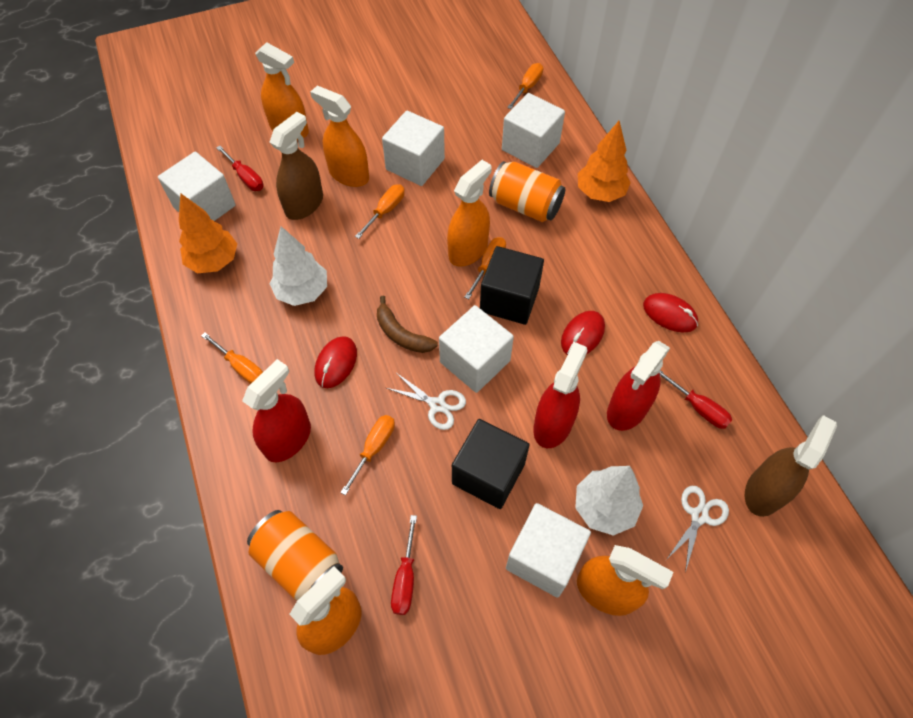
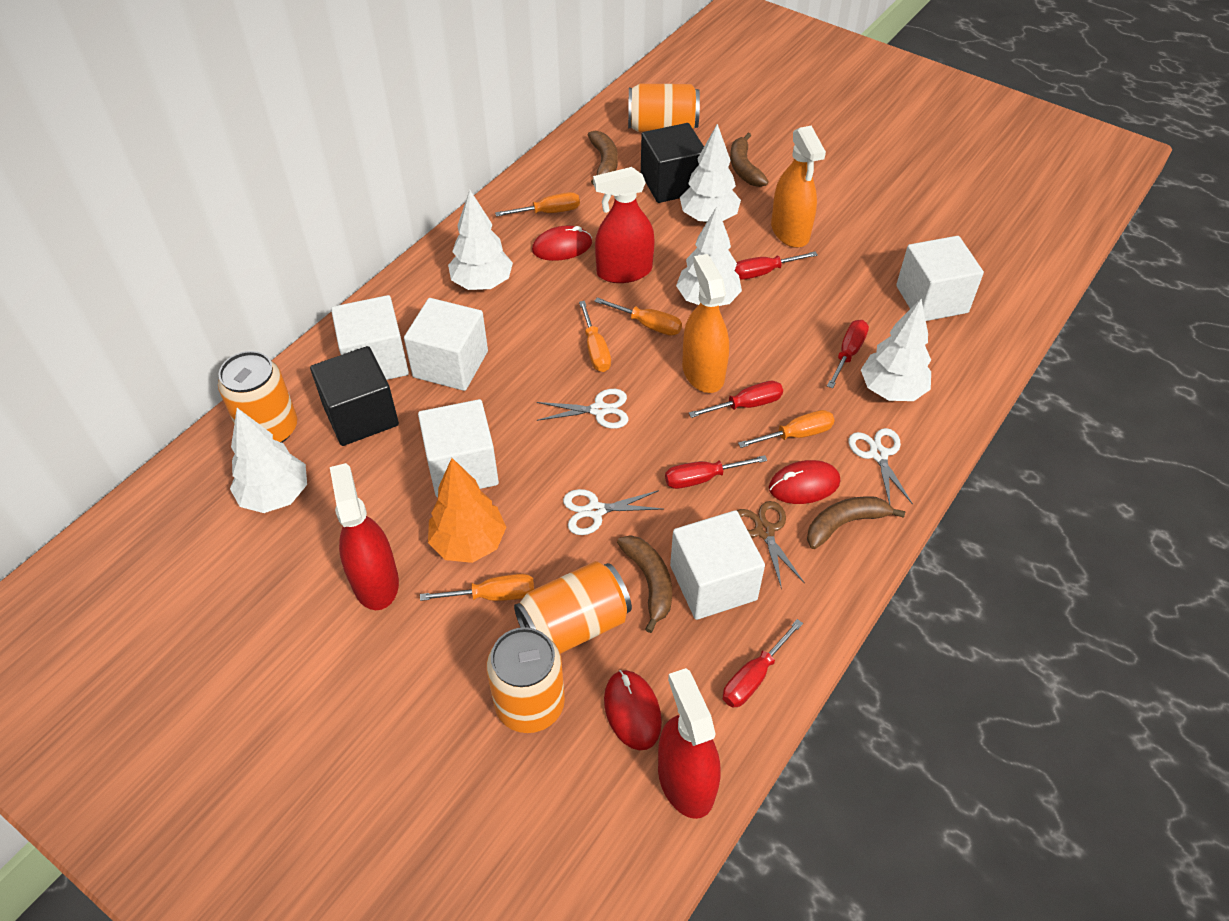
brown banana: [377,296,438,353] = 1 -> [588,131,618,185] [617,535,672,633] [730,133,769,187] [807,496,906,549] = 4
brown scissors: none = 0 -> [736,501,804,590] = 1
brown spray bottle: [270,112,323,220] [745,415,837,517] = 2 -> none = 0
orange can: [247,510,343,600] [489,161,565,222] = 2 -> [218,351,297,443] [486,627,565,733] [514,561,632,654] [628,84,700,132] = 4
orange spray bottle: [255,42,309,140] [289,566,361,655] [310,86,369,187] [447,160,492,267] [577,545,673,616] = 5 -> [682,254,729,393] [771,126,826,248] = 2
orange tree: [179,193,237,273] [578,121,631,202] = 2 -> [428,458,506,563] = 1
red screwdriver: [216,146,264,191] [391,515,417,615] [659,370,732,429] = 3 -> [665,455,767,489] [689,381,783,418] [723,619,803,708] [735,251,818,280] [827,320,869,388] = 5
white scissors: [387,374,466,430] [666,486,729,573] = 2 -> [537,389,628,429] [563,489,663,535] [849,428,913,505] = 3
white tree: [270,226,327,306] [575,466,643,536] = 2 -> [230,408,307,513] [448,190,513,290] [676,207,742,306] [680,124,741,223] [861,299,931,401] = 5

